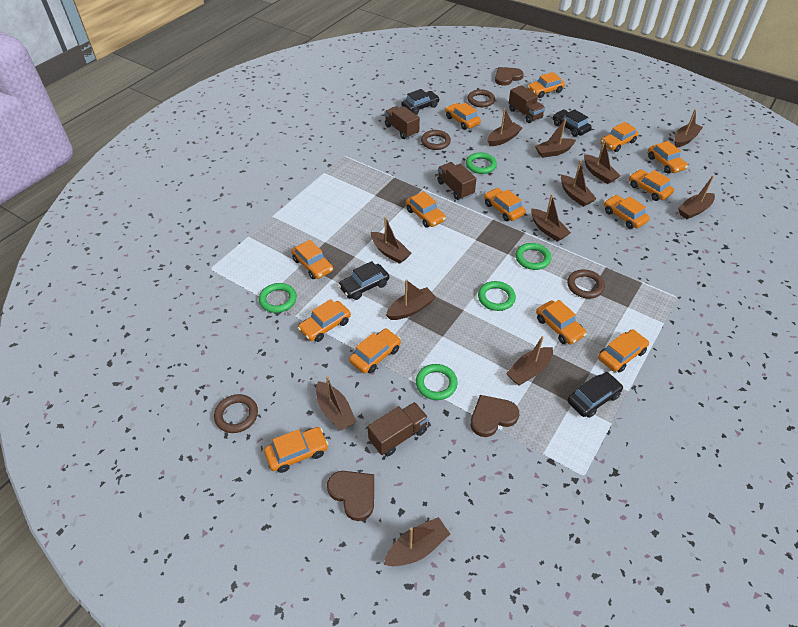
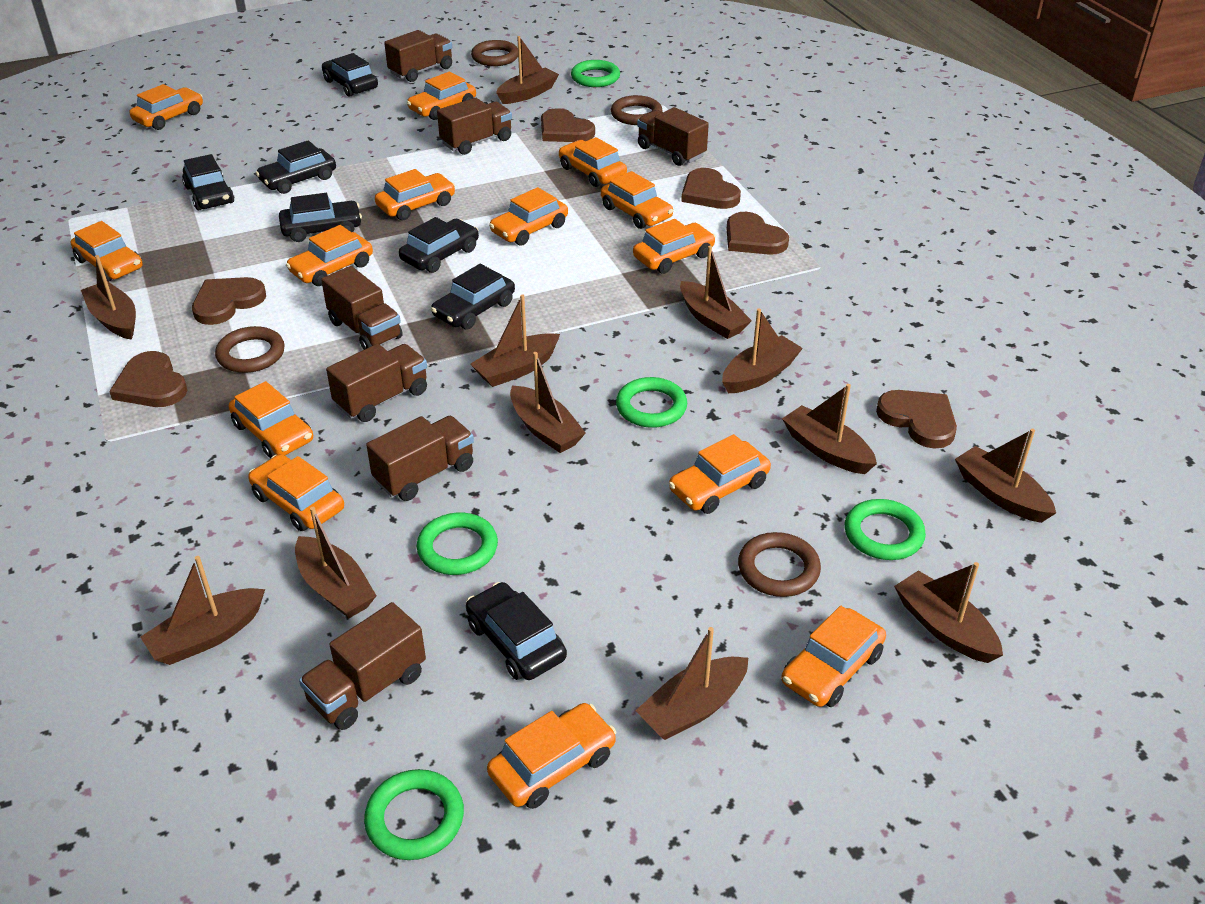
black car: [338,261,389,300] [402,89,440,114] [553,109,592,137] [568,372,623,418] = 4 -> [182,154,234,210] [256,140,336,194] [279,193,362,242] [322,53,378,97] [399,217,479,273] [431,264,515,330] [466,582,567,680] = 7
brown heart: [327,471,374,521] [470,395,519,437] [495,67,524,86] = 3 -> [109,351,188,407] [192,277,266,325] [541,108,595,142] [681,168,741,209] [727,212,789,255] [876,390,957,449] = 6
brown truck: [368,402,429,456] [385,106,420,139] [437,162,477,200] [509,85,545,123] = 4 -> [299,602,426,730] [321,266,403,350] [326,344,427,422] [366,416,474,501] [384,30,452,82] [437,98,512,155] [637,107,709,166] = 7

